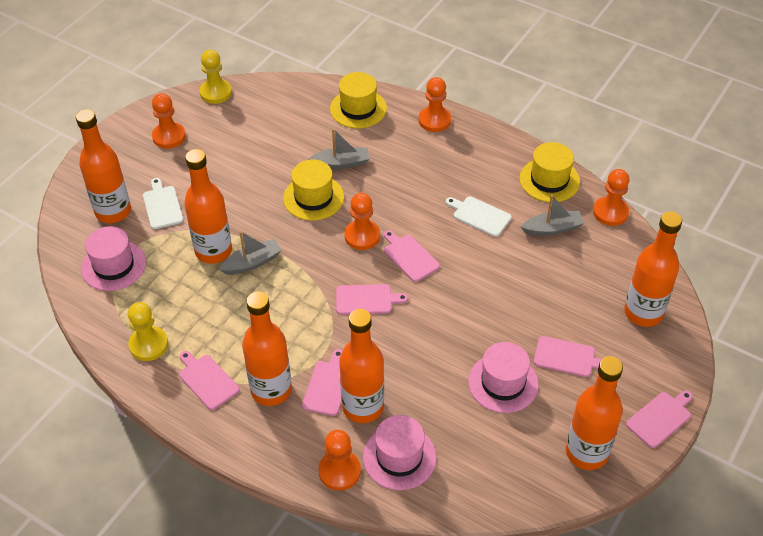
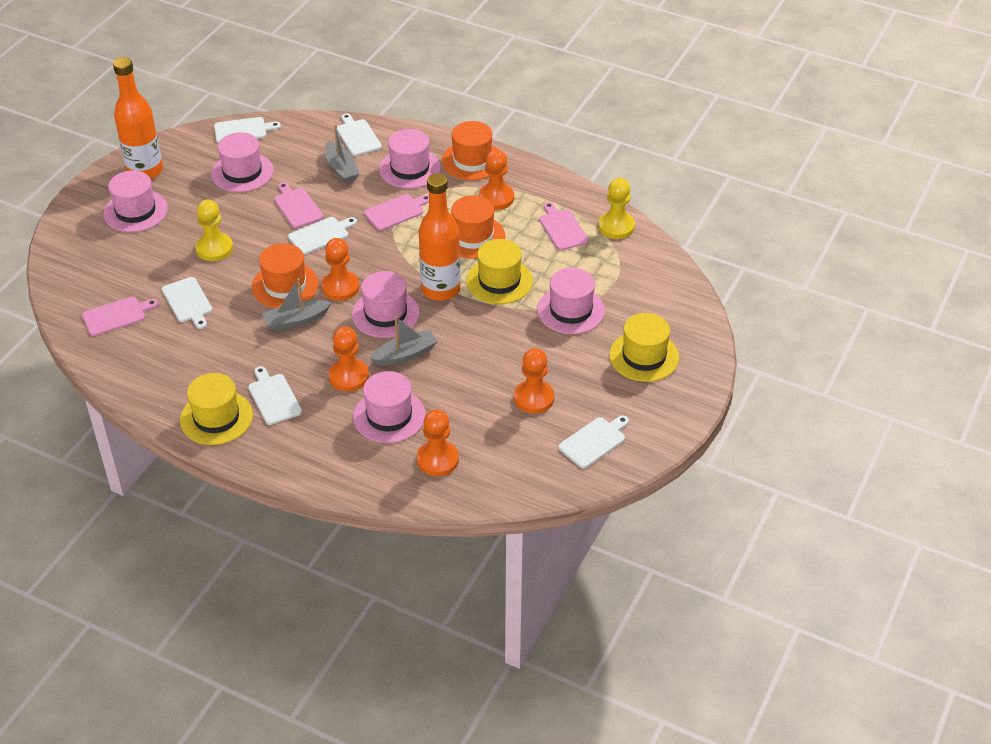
orange bottle: [76,109,131,223] [184,149,232,264] [242,291,292,406] [339,309,384,423] [566,356,623,470] [624,211,682,327] = 6 -> [113,57,163,179] [419,173,461,301] = 2
orange hat: none = 0 -> [252,243,319,308] [442,121,498,180] [451,195,505,258] = 3
pink cutting board: [179,351,240,410] [302,349,342,416] [336,284,408,315] [384,230,440,282] [534,336,602,377] [626,391,693,448] = 6 -> [82,297,158,336] [274,182,323,228] [364,194,429,231] [539,202,589,250] = 4
pink hat: [81,226,146,291] [363,415,437,490] [468,342,539,413] = 3 -> [103,170,168,232] [211,132,274,192] [352,271,420,338] [353,371,425,443] [379,129,441,189] [537,268,605,334] = 6
white cutting board: [143,178,183,229] [446,196,512,237] = 2 -> [162,277,212,329] [214,117,281,143] [248,366,302,425] [288,217,357,255] [337,113,382,156] [558,415,629,468] = 6

